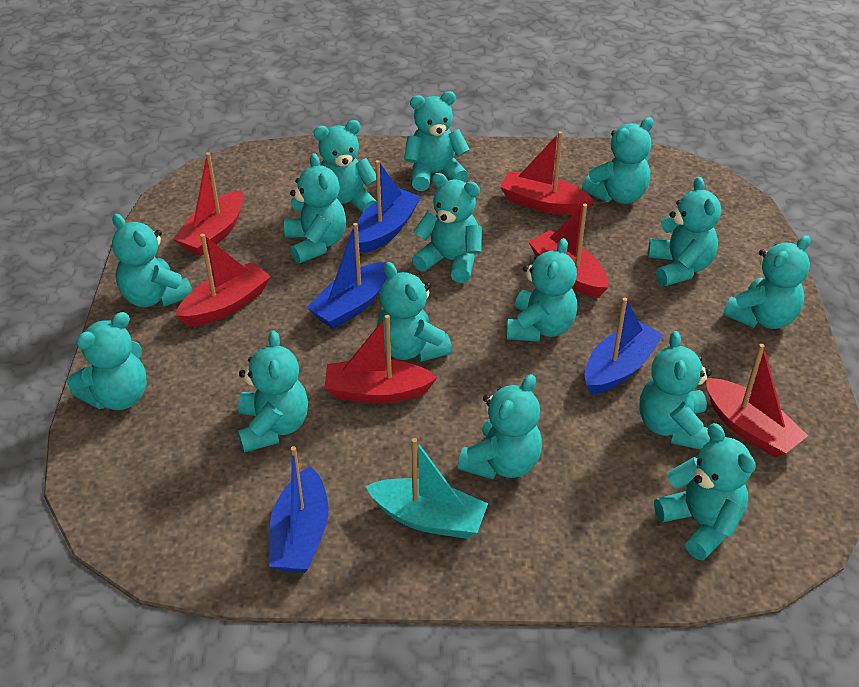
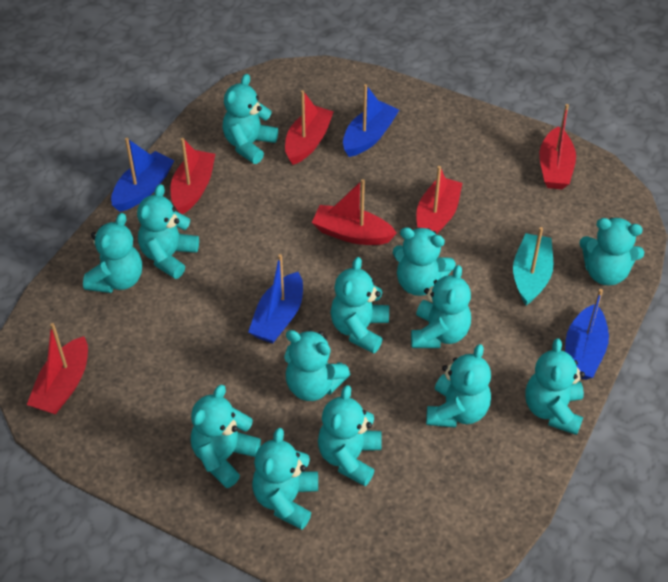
turquoise teddy bear: [67,312,147,410] [112,214,192,307] [238,330,308,453] [284,153,346,264] [313,120,376,213] [377,262,452,362] [404,91,470,191] [412,173,482,283] [458,374,542,479] [507,238,577,341] [582,117,653,204] [639,331,712,450] [648,177,721,286] [654,423,756,560] [723,235,811,329] = 15 -> [83,213,142,293] [137,184,199,279] [191,385,261,488] [222,74,278,164] [252,428,318,530] [284,330,350,401] [318,385,382,486] [330,257,389,353] [393,227,456,296] [411,265,471,348] [426,344,491,428] [525,338,585,435] [579,218,644,285] = 13

